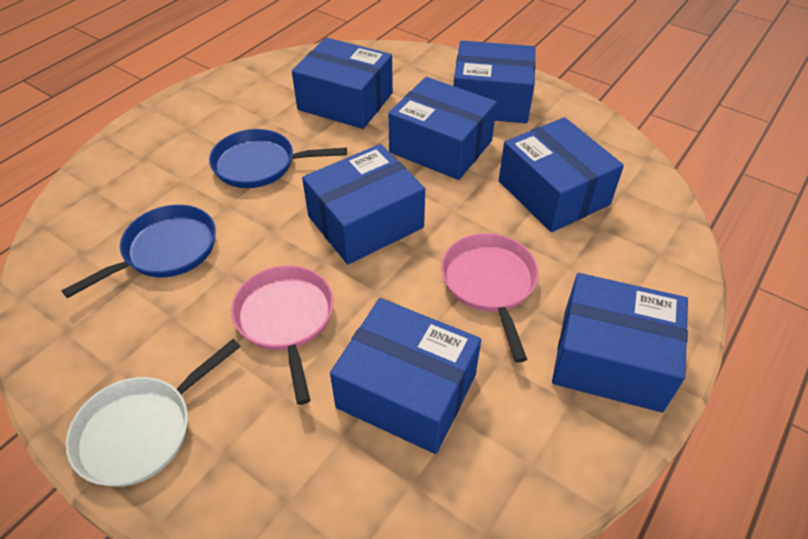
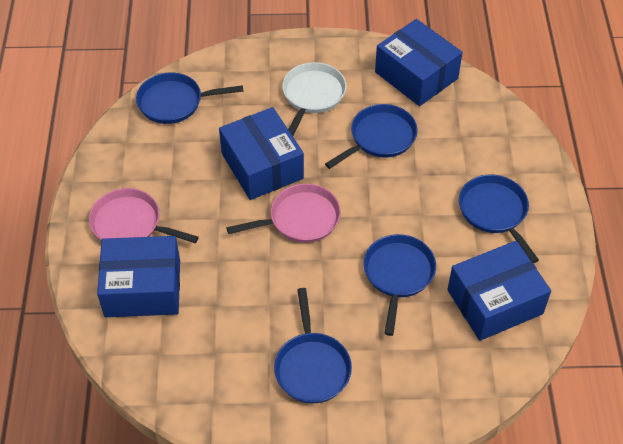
blue box: [292,37,393,129] [302,144,425,264] [330,298,481,454] [388,77,497,180] [453,41,536,123] [499,117,624,232] [552,273,688,413] = 7 -> [97,236,180,317] [219,107,304,200] [375,19,463,106] [447,241,551,341] = 4
blue pan: [62,205,216,298] [209,129,347,188] = 2 -> [136,73,243,124] [274,288,352,403] [325,104,417,169] [363,234,436,336] [459,175,539,263] = 5

